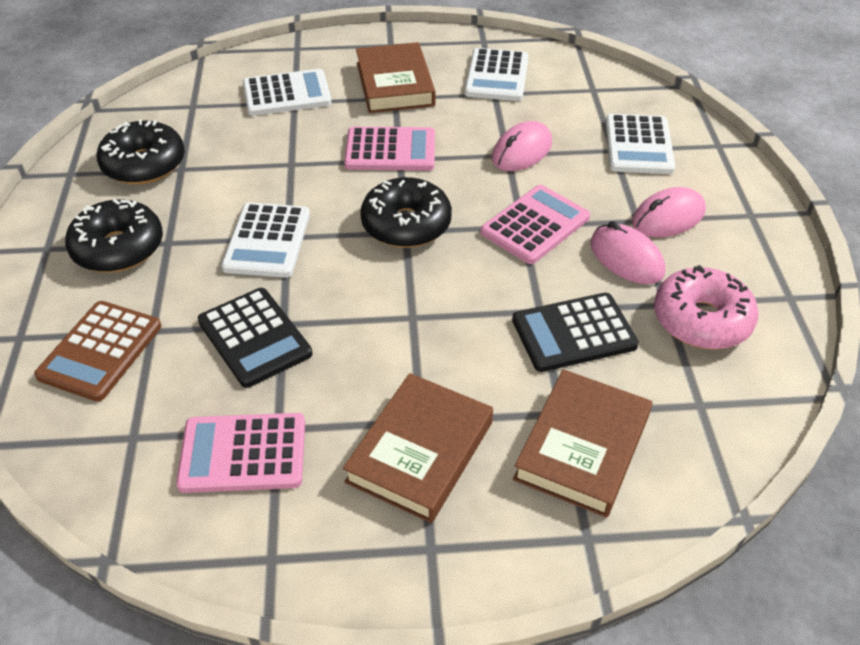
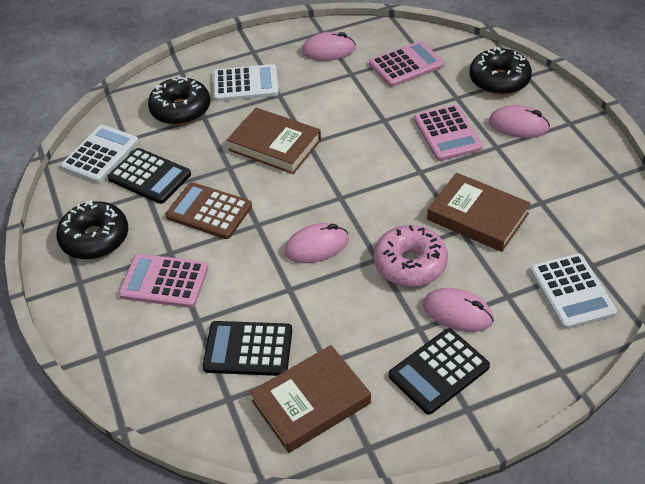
black calculator: [198,288,312,388] [512,293,639,372] = 2 -> [108,148,191,204] [202,321,292,376] [389,328,490,415] = 3
pink mouse: [492,121,552,171] [590,221,665,284] [632,187,706,237] = 3 -> [284,223,349,263] [302,32,356,61] [423,288,494,332] [488,105,550,138] = 4
white calculator: [221,202,310,278] [243,69,331,116] [464,48,528,101] [605,114,675,174] = 4 -> [61,125,139,183] [213,64,279,101] [530,253,617,329] = 3

